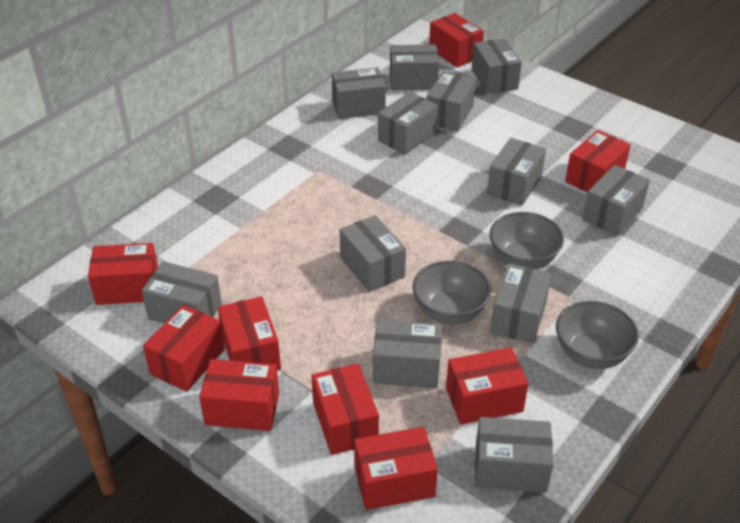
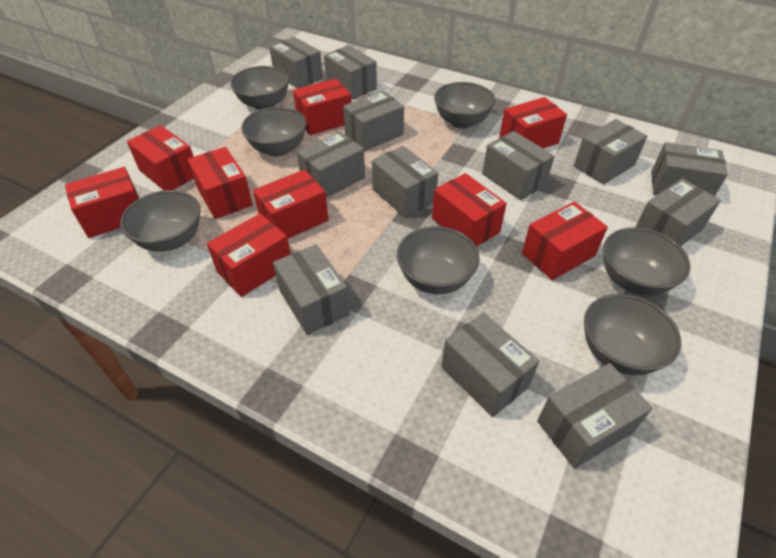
grey bowl: [413,261,491,324] [490,212,564,269] [556,301,639,369] = 3 -> [120,190,200,252] [230,66,289,110] [241,107,307,157] [397,226,480,294] [434,82,495,129] [584,294,681,375] [603,227,690,296] = 7

